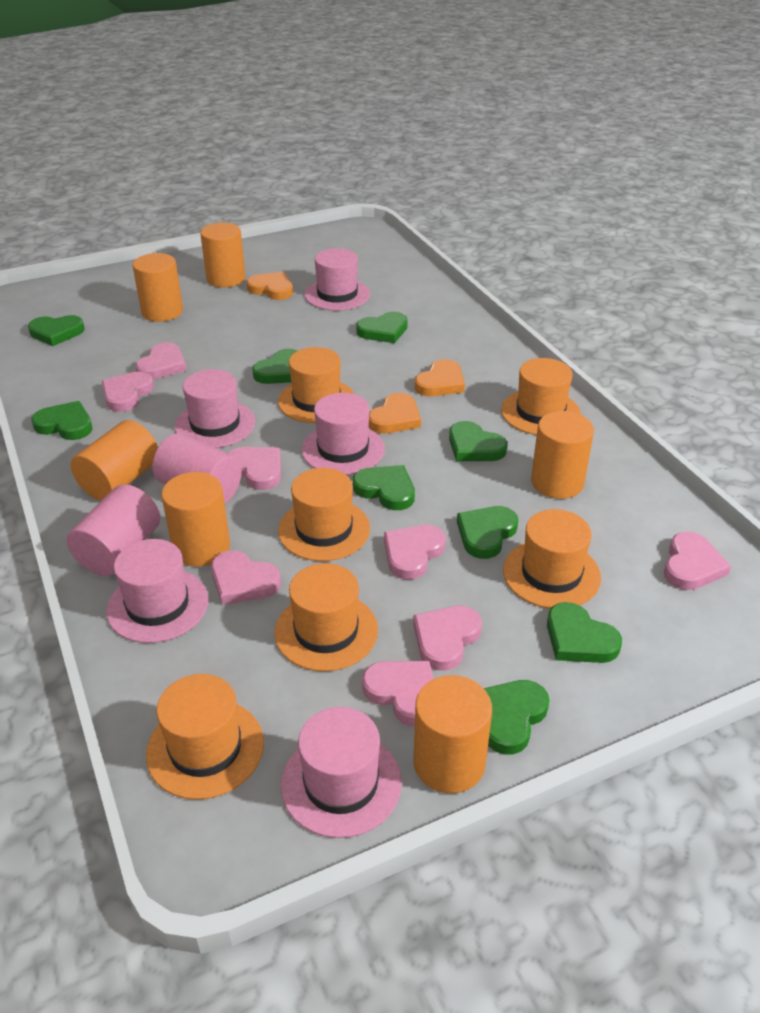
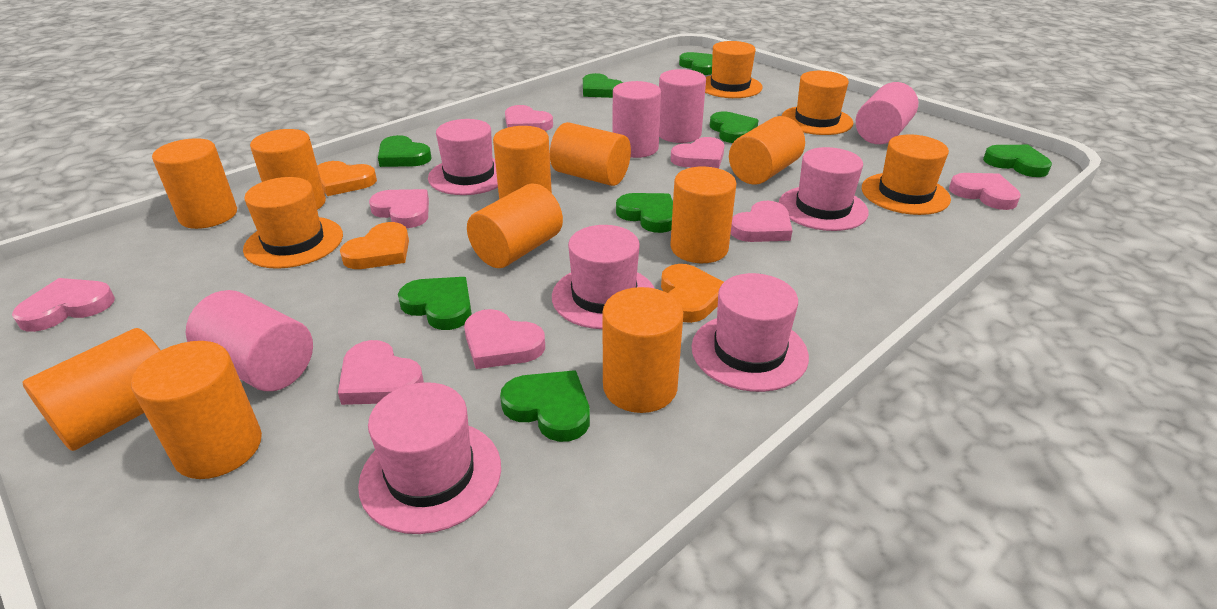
green heart: [28,315,85,346] [31,401,93,440] [252,349,297,384] [353,465,415,510] [356,312,408,343] [449,421,507,461] [457,506,518,559] [484,680,550,755] [547,602,622,663] = 9 -> [378,135,432,167] [398,277,472,330] [500,370,590,442] [583,73,623,98] [616,193,673,233] [679,52,713,75] [710,111,759,143] [983,145,1052,177] = 8
orange cylinder: [71,420,158,501] [133,253,183,322] [161,472,230,567] [200,223,246,288] [413,675,492,794] [531,411,594,499] = 6 -> [23,328,161,451] [131,341,262,479] [152,138,237,229] [250,129,326,210] [467,183,563,268] [493,126,552,199] [550,122,631,186] [602,287,683,413] [670,167,736,263] [729,116,805,185] = 10
orange hat: [146,674,264,800] [274,563,378,671] [278,347,354,423] [278,468,370,561] [501,358,581,435] [503,509,601,609] = 6 -> [243,177,343,269] [705,41,763,98] [781,71,853,135] [862,134,951,215] = 4
pink cylinder: [67,484,160,576] [153,433,242,504] = 2 -> [186,290,313,391] [613,81,661,158] [659,69,706,143] [856,82,918,144] = 4

